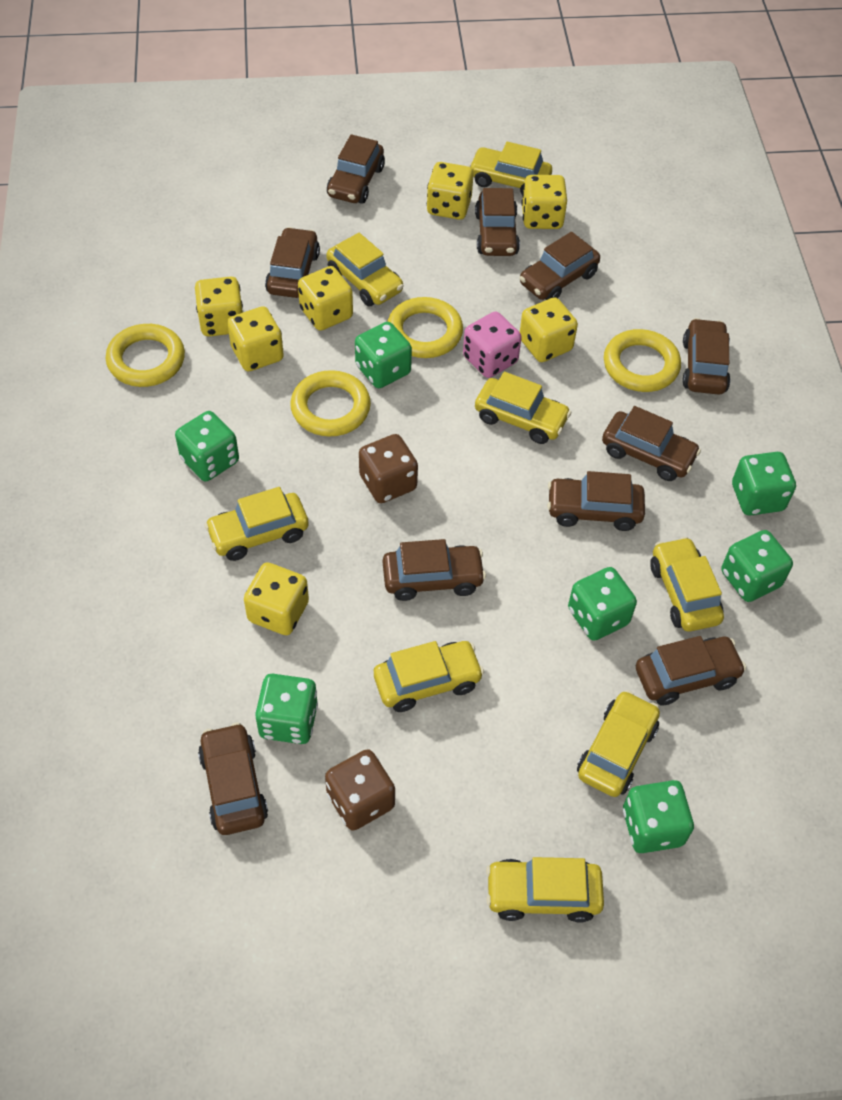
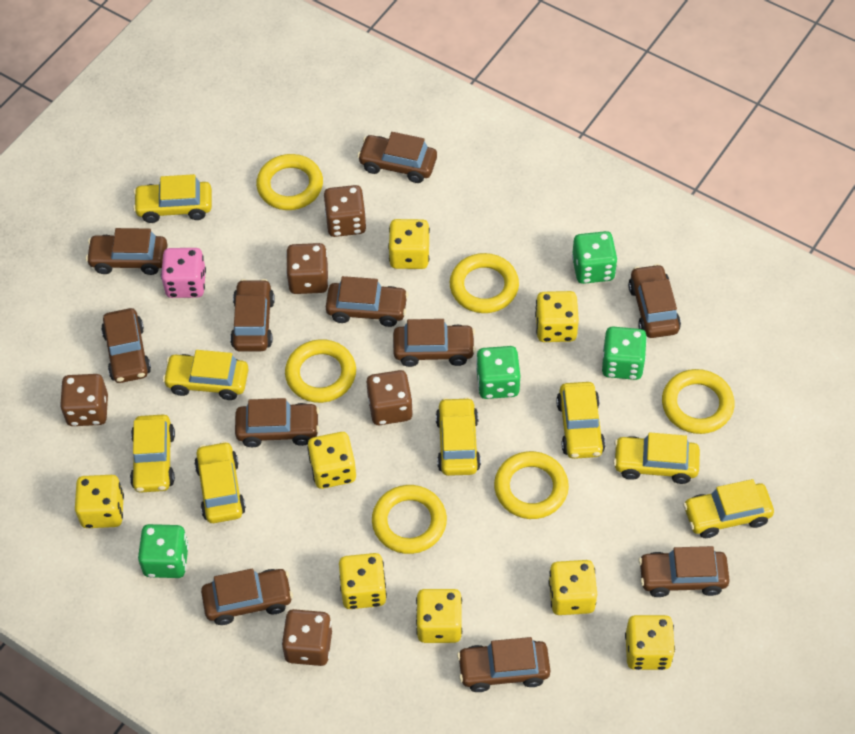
brown car: [198,722,268,835] [265,227,320,298] [327,134,385,204] [383,539,486,601] [475,188,520,256] [519,232,600,300] [547,471,645,531] [602,406,701,481] [636,636,746,706] [682,318,730,395] = 10 -> [86,228,168,275] [101,308,151,383] [201,569,293,625] [230,279,275,352] [235,398,319,447] [326,276,408,327] [357,132,437,183] [393,319,476,367] [457,637,550,692] [628,264,681,338] [639,546,730,597] = 11
brown dice: [325,749,395,831] [359,434,418,503] = 2 -> [60,374,108,426] [282,609,332,666] [286,243,329,294] [324,185,367,237] [367,370,413,425] = 5
green dice: [175,411,239,481] [255,674,318,744] [355,322,412,388] [568,567,637,641] [623,780,694,853] [721,530,793,602] [732,452,796,516] = 7 -> [138,524,189,578] [476,346,520,399] [572,231,618,284] [602,327,647,380] = 4
yellow dice: [195,277,243,337] [227,306,284,371] [244,562,309,635] [298,266,353,331] [427,162,474,220] [520,297,578,362] [521,175,567,229] = 7 -> [75,475,124,528] [307,432,356,489] [339,553,387,609] [388,219,430,269] [416,589,462,643] [535,291,579,342] [549,560,597,615] [625,615,675,670] = 8
yellow ring: [106,324,185,387] [290,370,371,437] [387,297,463,358] [604,329,681,392] = 4 -> [256,154,323,210] [285,339,356,403] [372,485,447,554] [450,253,519,313] [494,451,569,519] [662,369,735,434] = 6

